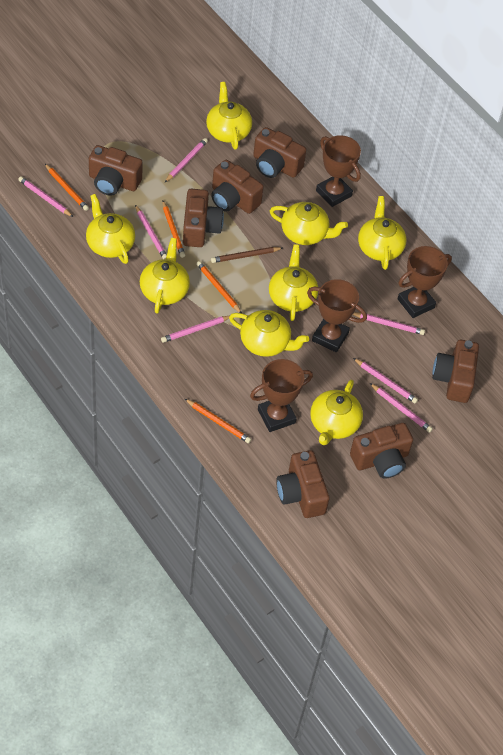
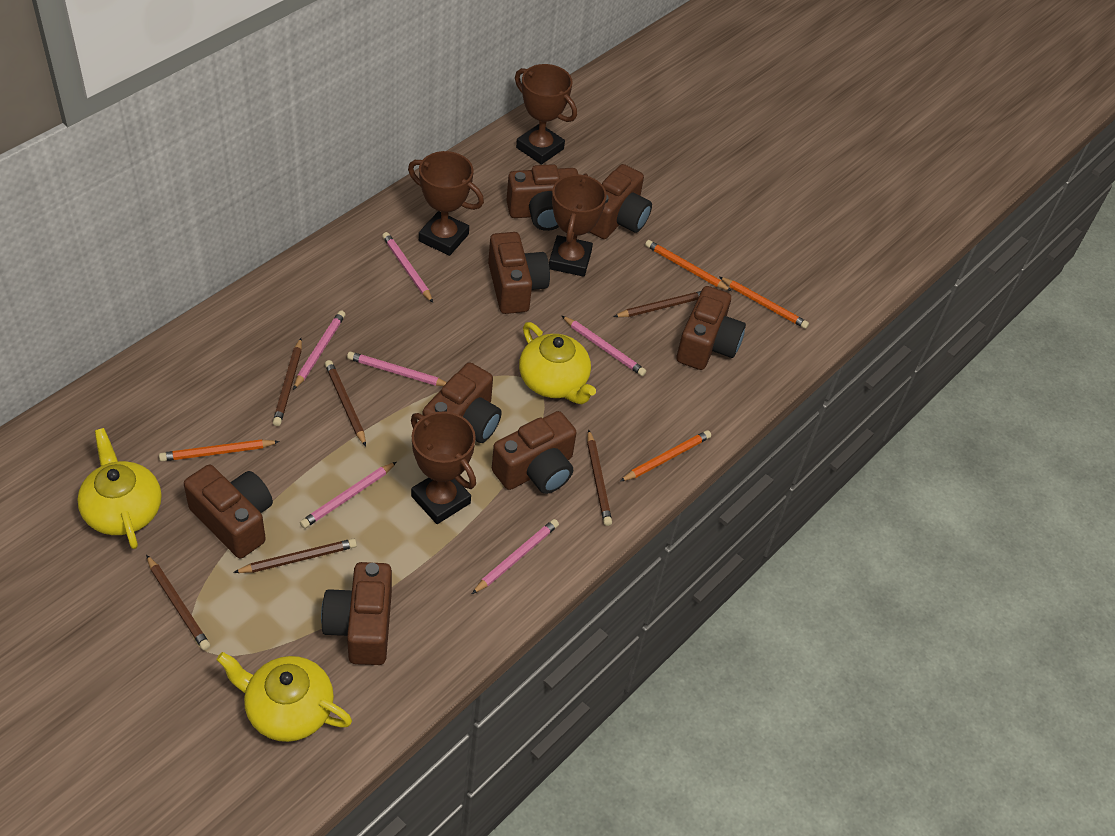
brown camera: [89,145,143,196] [183,189,224,247] [211,160,264,214] [253,127,306,178] [276,450,330,518] [350,423,413,479] [432,340,479,403] = 7 -> [184,465,273,558] [321,562,392,665] [423,362,502,443] [488,232,550,314] [492,411,577,494] [506,164,578,231] [590,164,652,239] [677,286,746,370] = 8
brown pencil: [211,247,282,263] = 1 -> [146,555,210,650] [233,539,357,573] [273,338,302,426] [325,360,366,446] [587,429,612,526] [613,291,701,317] = 6
pink pencil: [18,176,73,217] [135,205,167,259] [161,316,229,343] [165,138,208,182] [353,312,425,335] [353,358,418,404] [370,383,433,433] = 7 -> [293,310,346,390] [300,462,396,528] [347,352,447,386] [382,232,433,303] [472,519,559,594] [562,316,646,376] = 6
yellow teapot: [86,194,135,264] [140,238,190,314] [206,82,252,150] [229,310,309,357] [269,244,318,321] [270,202,348,245] [310,380,363,445] [358,196,406,270] = 8 -> [77,428,162,549] [216,652,352,742] [519,322,596,404] = 3

